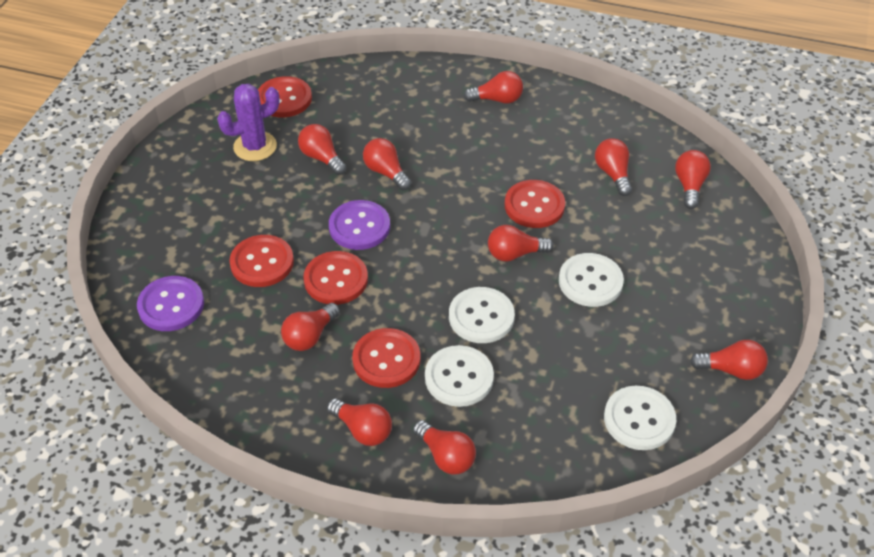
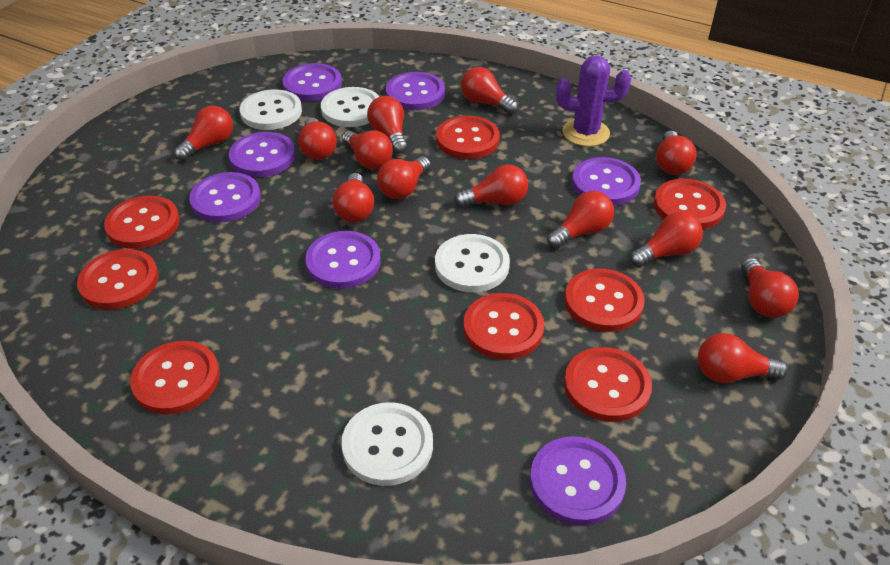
purple button: [137,276,204,331] [329,200,390,250] = 2 -> [189,172,261,223] [229,132,296,177] [282,63,342,101] [305,231,381,289] [386,72,445,110] [530,436,626,526] [572,157,641,206] = 7
red button: [229,235,294,287] [258,76,312,117] [303,251,368,305] [352,328,420,388] [505,180,565,228] = 5 -> [77,249,159,310] [104,195,180,249] [130,341,220,415] [436,116,500,159] [463,293,544,360] [564,269,645,332] [564,347,652,422] [654,179,726,229] = 8
red light bulb: [281,303,340,351] [298,124,347,175] [327,398,392,446] [363,138,411,190] [413,420,476,475] [464,71,523,104] [488,225,554,262] [595,138,632,196] [675,150,711,209] [690,340,768,380] = 10 -> [174,106,233,161] [298,118,337,160] [333,173,374,222] [342,131,393,170] [367,96,408,154] [377,156,431,199] [454,165,528,207] [461,67,518,114] [547,191,614,249] [630,212,703,267] [656,131,697,175] [698,333,788,383] [741,258,799,318] = 13

